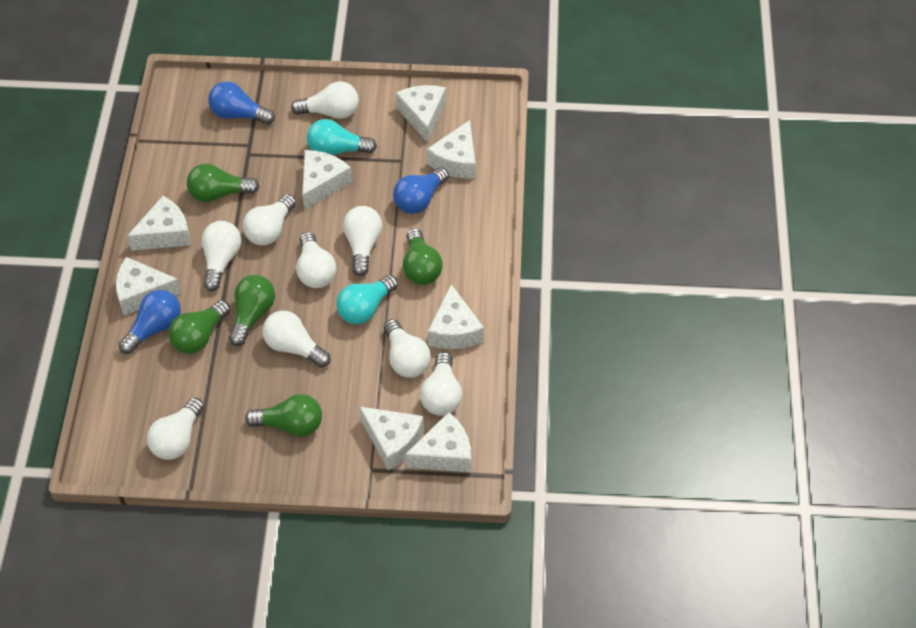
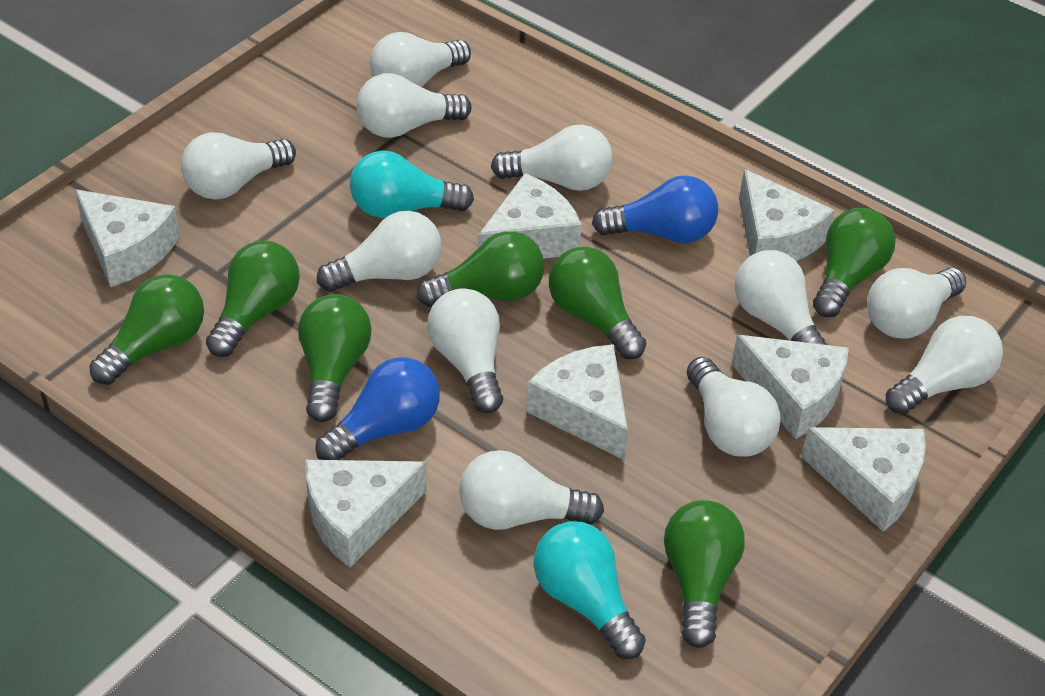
blue light bulb: [119,290,181,354] [208,81,275,125] [393,167,449,214] = 3 -> [315,357,440,460] [592,175,718,243] = 2
green light bulb: [168,300,230,354] [187,164,260,202] [229,275,275,346] [245,394,322,437] [403,228,443,285] = 5 -> [89,274,204,385] [206,241,300,357] [298,294,372,422] [417,231,544,307] [549,247,646,359] [664,500,745,648] [813,208,895,317] = 7
white cheese: [116,257,181,315] [127,196,191,251] [302,150,352,210] [359,406,424,470] [396,85,446,143] [405,412,471,472] [427,120,476,179] [428,284,484,349] = 8 -> [75,189,180,287] [306,460,427,568] [478,173,582,259] [526,344,628,460] [731,335,849,439] [739,169,834,261] [801,427,926,532] = 7
white light bulb: [147,397,204,460] [201,221,241,291] [243,194,296,245] [262,311,331,367] [291,81,359,119] [296,232,336,288] [343,206,382,276] [384,319,431,378] [420,352,462,416] = 9 -> [181,132,296,200] [317,211,441,292] [357,73,472,138] [370,32,471,87] [427,288,503,413] [459,450,604,530] [491,125,613,191] [687,357,781,456] [735,250,828,345] [867,268,966,339] [886,316,1003,415] = 11

